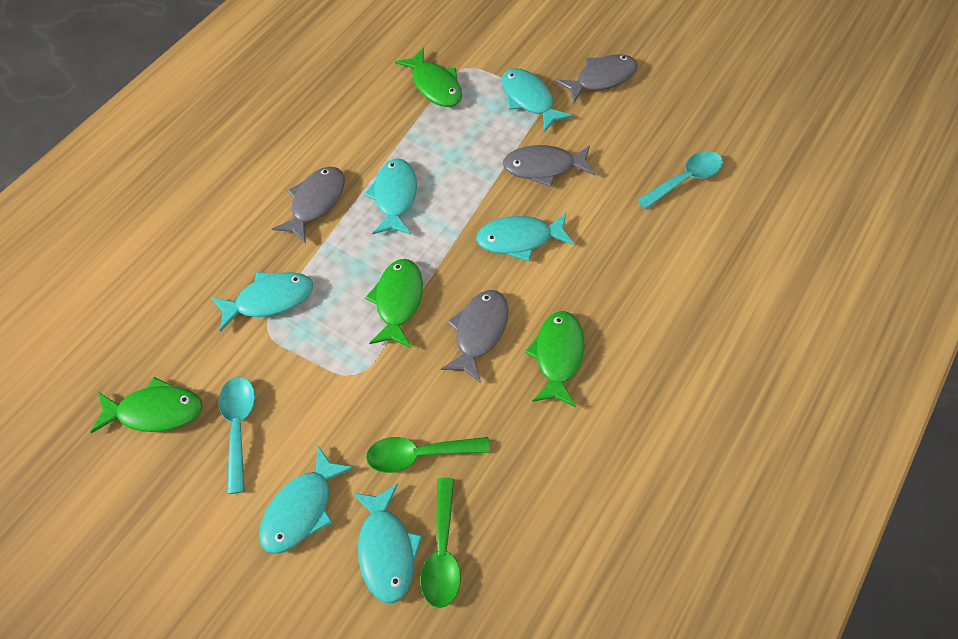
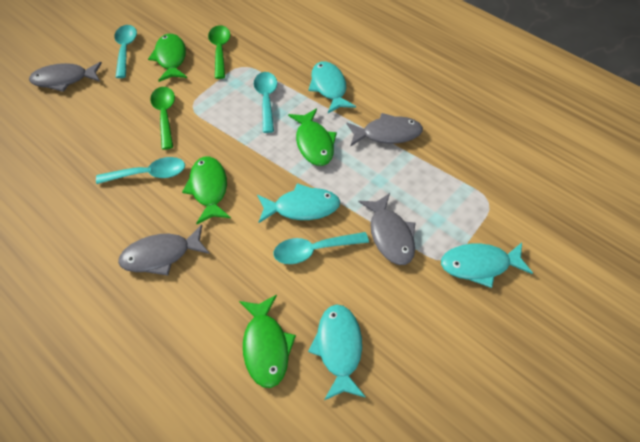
turquoise fish: [211,272,313,332] [259,445,354,554] [352,484,422,603] [364,158,417,235] [476,213,574,261] [502,68,573,132] = 6 -> [257,183,340,223] [308,61,356,113] [308,304,366,400] [441,243,533,288] = 4
turquoise spoon: [219,377,255,494] [637,151,723,209] = 2 -> [96,157,185,184] [114,25,137,78] [254,72,277,133] [273,232,369,264] = 4

